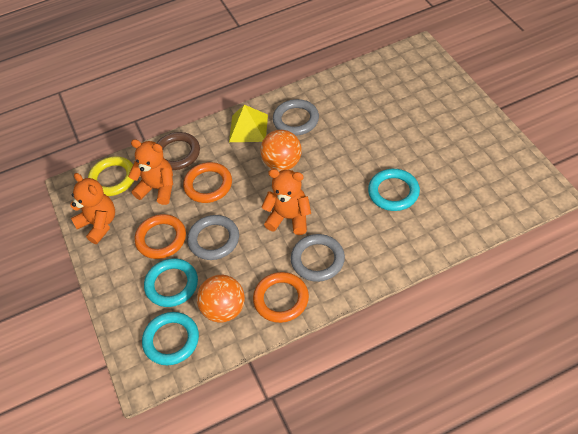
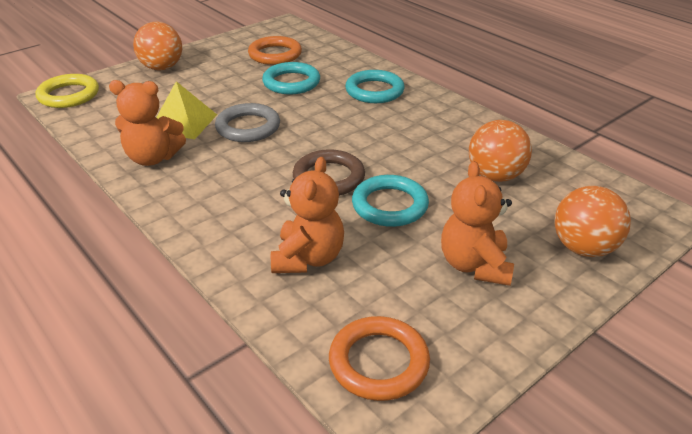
grey ring: [187,215,239,260] [273,99,319,136] [291,234,345,282] = 3 -> [215,103,280,142] = 1
orange ball: [197,275,245,323] [260,130,302,171] = 2 -> [133,22,182,70] [469,120,532,182] [554,186,631,257] = 3
orange ring: [135,214,186,259] [183,162,232,203] [253,272,309,323] = 3 -> [248,36,302,65] [329,316,430,401] = 2

